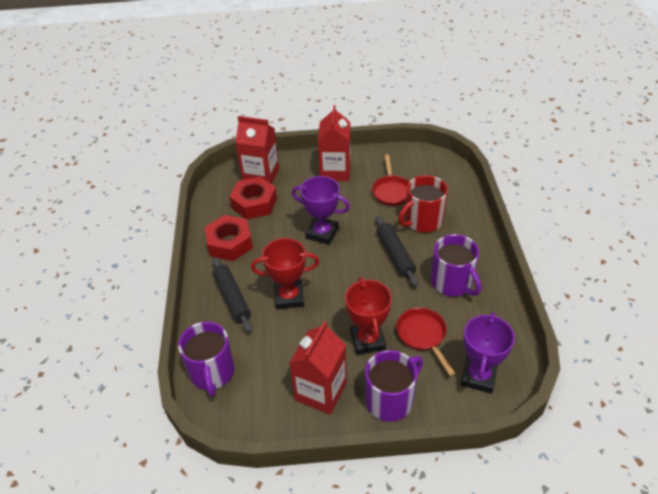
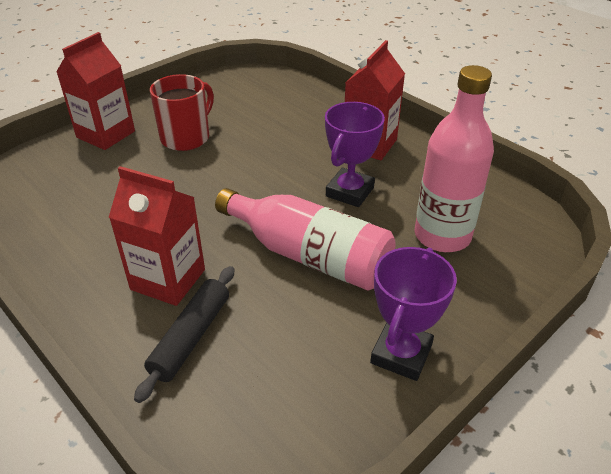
black rolling pin: [212,257,252,333] [376,216,418,287] = 2 -> [134,266,234,403] = 1
pink bottle: none = 0 -> [215,188,395,291] [415,65,494,252] = 2
purple mug: [178,322,234,397] [365,350,423,422] [431,234,482,297] = 3 -> none = 0
red nut: [204,215,253,261] [229,177,277,219] = 2 -> none = 0
red pan: [372,154,409,206] [396,308,455,376] = 2 -> none = 0
red trophy: [251,238,320,309] [345,278,392,355] = 2 -> none = 0

